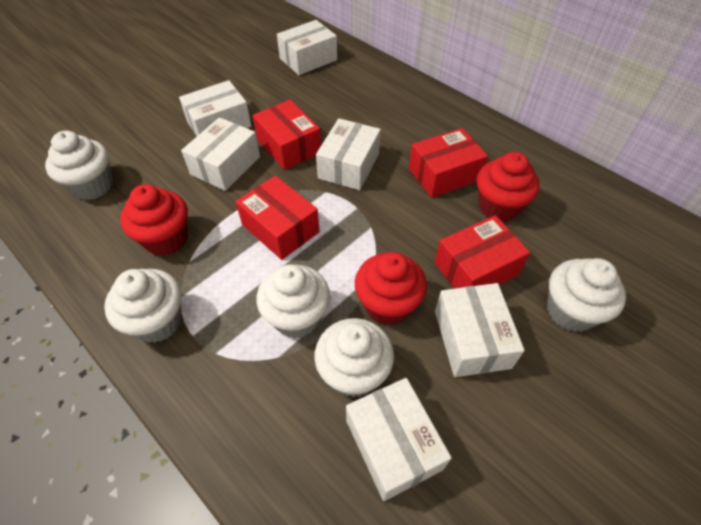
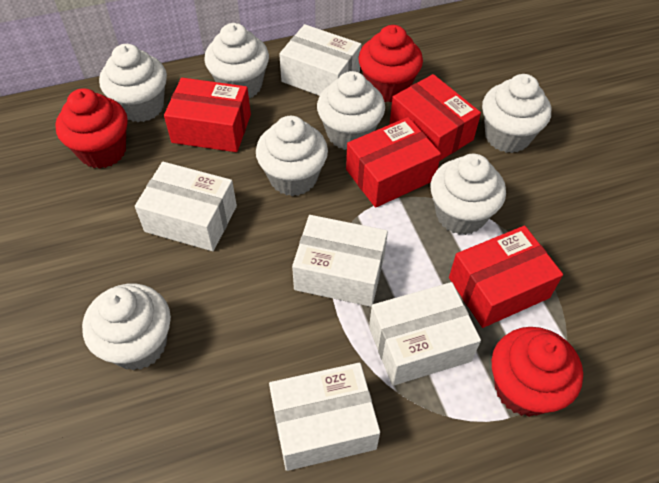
white box: [179,80,251,136] [181,117,260,191] [277,20,337,75] [316,118,381,190] [346,378,452,501] [435,283,525,377] = 6 -> [135,162,237,251] [269,363,380,471] [279,24,361,96] [292,215,388,307] [369,282,481,386] = 5
white cupcake: [45,131,113,200] [104,269,182,343] [256,264,330,338] [314,318,394,398] [547,258,626,332] = 5 -> [82,284,171,370] [99,44,167,122] [204,23,269,98] [256,116,328,196] [317,71,385,150] [430,154,506,235] [482,74,551,153] = 7

